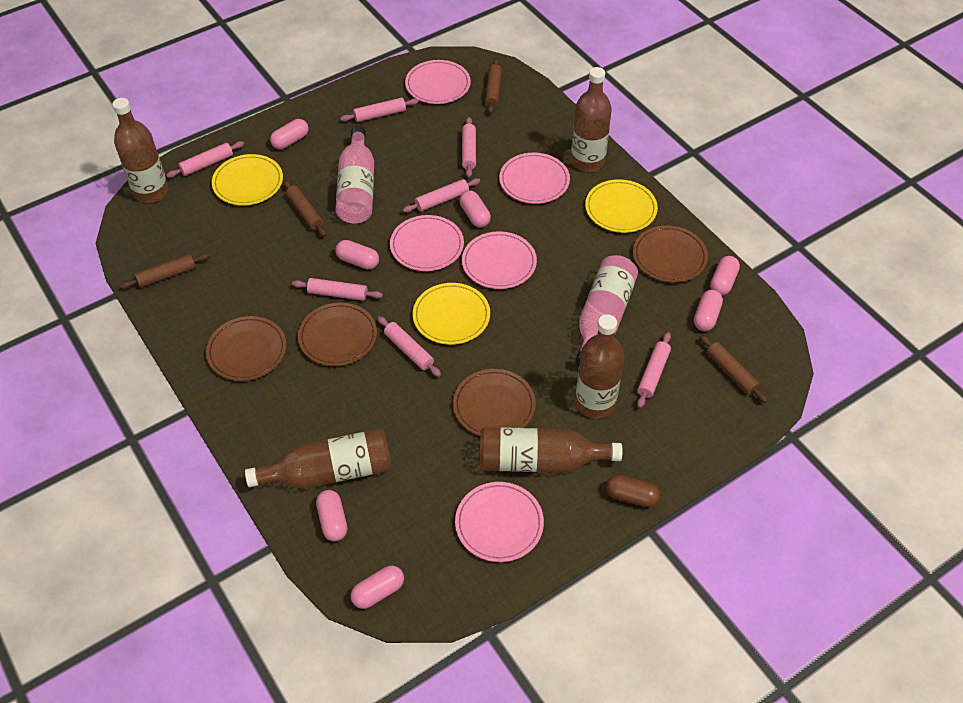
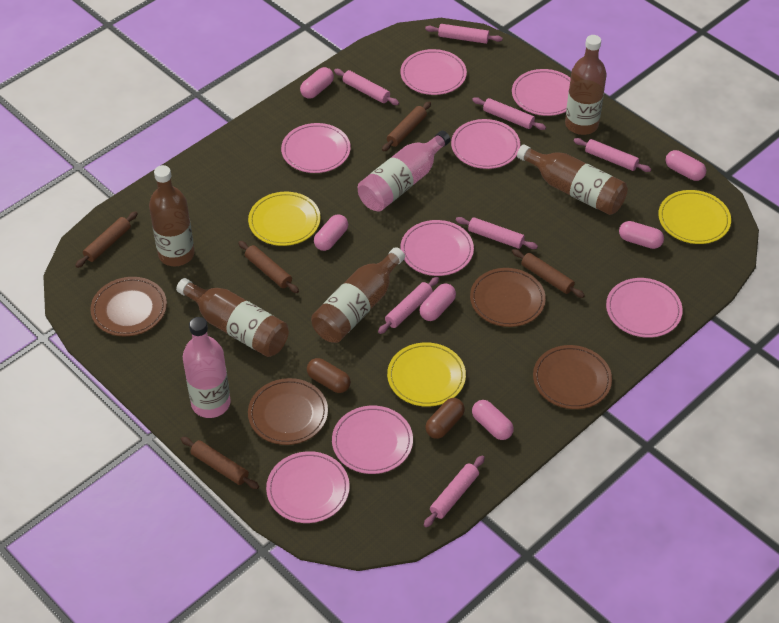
brown capsule: [606,475,660,507] = 1 -> [307,358,351,393] [425,398,465,439] = 2
brown rolling pin: [120,253,210,289] [284,180,326,237] [485,59,502,114] [700,335,768,403] = 4 -> [75,211,138,268] [181,437,259,489] [238,241,299,293] [382,101,431,152] [512,249,585,298] = 5
pink capsule: [270,119,309,149] [316,490,348,542] [335,240,379,269] [351,565,404,609] [460,190,491,227] [694,290,723,331] [710,256,740,295] = 7 -> [300,67,334,99] [314,214,348,251] [420,283,456,321] [472,400,514,440] [619,221,664,249] [666,150,706,181] = 6
pink plate: [390,215,464,271] [405,60,471,104] [455,482,544,562] [462,231,537,289] [499,153,570,204] = 5 -> [266,451,350,523] [281,123,351,173] [332,406,413,474] [400,49,467,95] [400,220,474,276] [451,119,520,169] [512,69,571,116] [606,278,683,338] = 8

